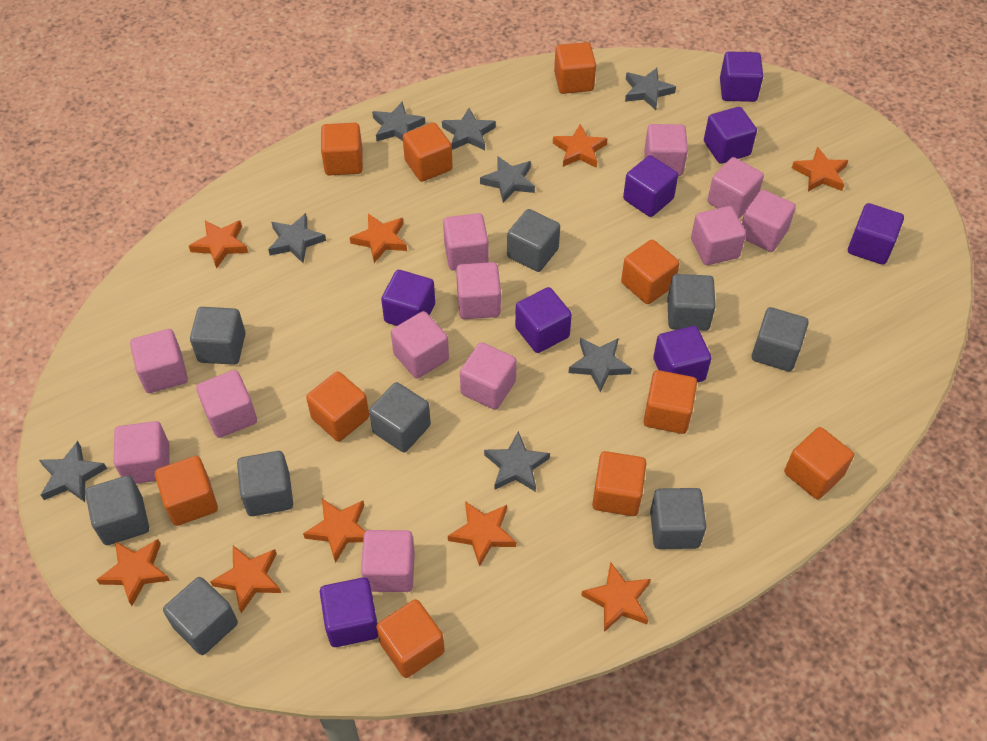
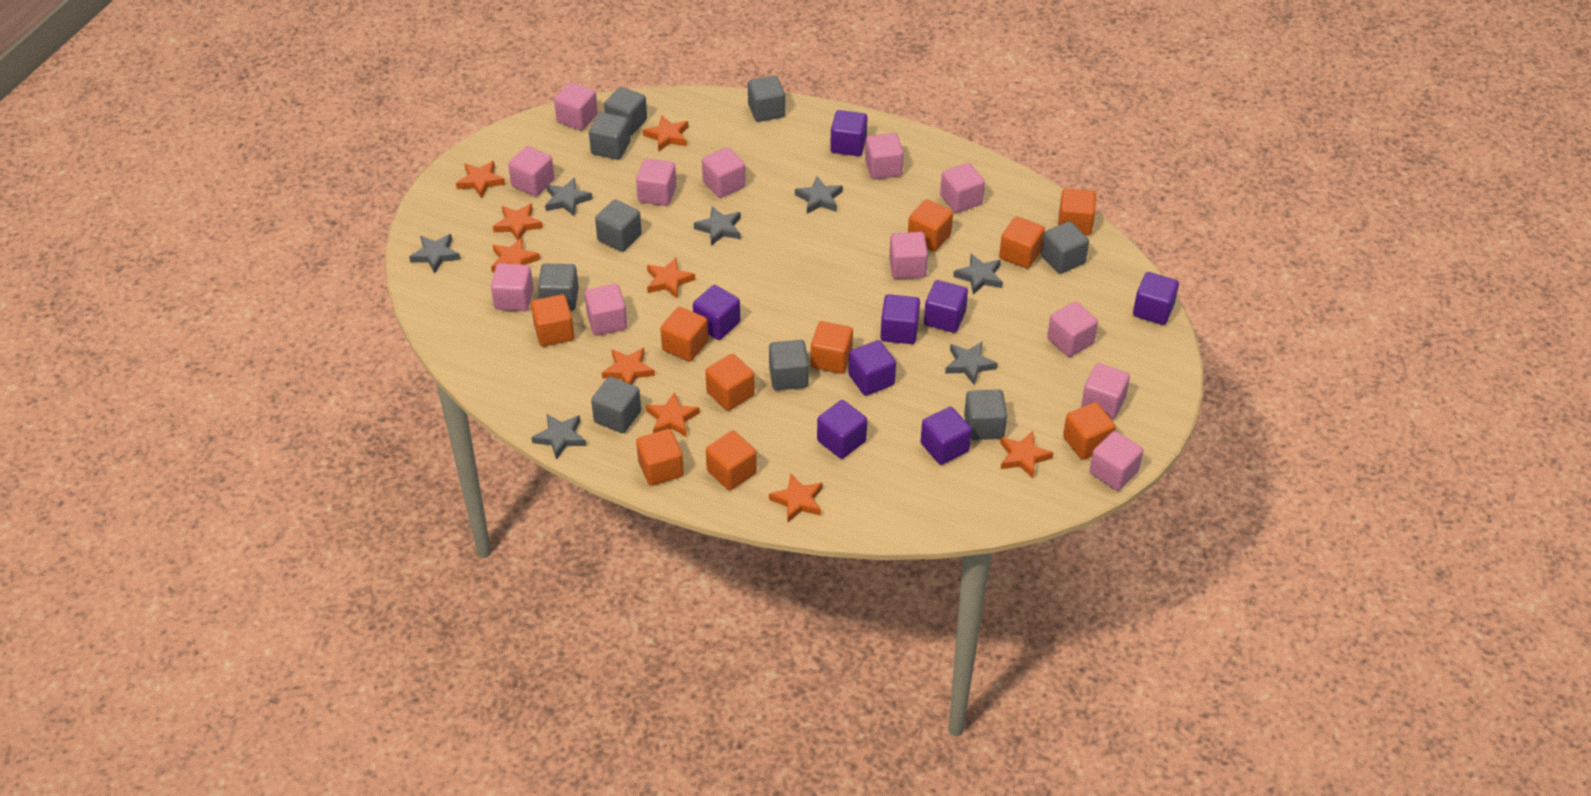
grey star: [39,441,107,502] [268,213,326,263] [372,102,425,141] [442,108,496,150] [480,156,535,203] [484,431,550,492] [569,337,632,392] [625,68,676,110] = 8 -> [409,234,461,274] [531,414,586,460] [545,178,592,216] [694,206,741,246] [795,177,843,214] [945,342,998,385] [953,254,1003,295] = 7

